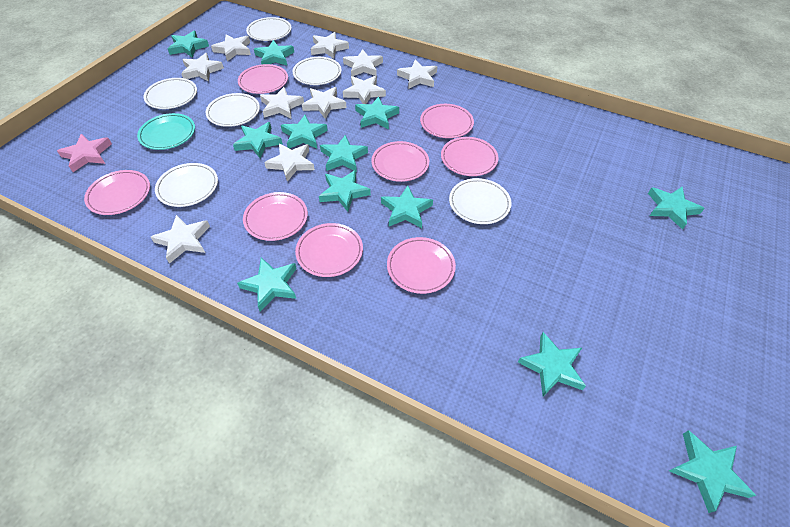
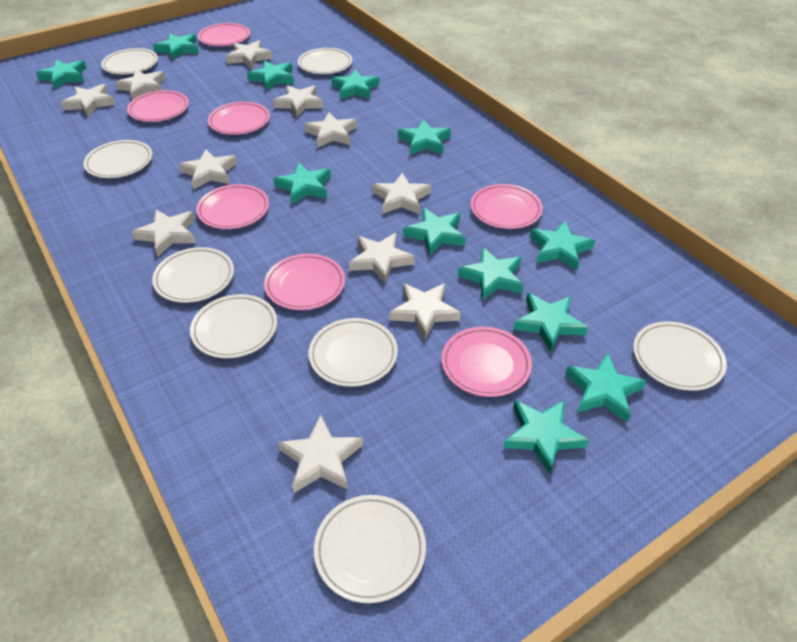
pink plate: [84,170,150,215] [238,64,288,94] [243,192,308,241] [295,223,363,277] [371,141,429,182] [387,237,456,294] [420,104,474,138] [441,137,498,176] = 8 -> [127,90,189,122] [196,184,269,229] [198,23,250,46] [208,102,270,135] [264,254,345,310] [441,327,532,397] [470,184,543,229] = 7
pink star: [57,134,112,172] = 1 -> none = 0
turquoise plate: [137,113,195,150] = 1 -> none = 0
white plate: [144,78,197,109] [155,163,218,207] [206,93,260,127] [246,17,291,41] [292,57,342,85] [449,178,511,224] = 6 -> [83,140,153,178] [101,48,158,74] [152,247,234,303] [190,294,277,358] [298,48,352,74] [309,318,398,387] [314,495,426,603] [633,321,727,391] = 8
white star: [151,215,210,264] [181,53,224,82] [211,34,251,61] [260,87,304,118] [264,144,315,182] [302,87,347,119] [311,32,349,59] [343,49,383,76] [343,76,386,104] [397,60,437,89] = 10 -> [61,84,116,116] [115,69,165,100] [132,210,196,256] [179,149,237,189] [226,40,273,69] [273,85,324,117] [278,415,363,493] [304,113,357,148] [349,233,415,283] [372,173,431,214] [389,283,461,339] = 11

